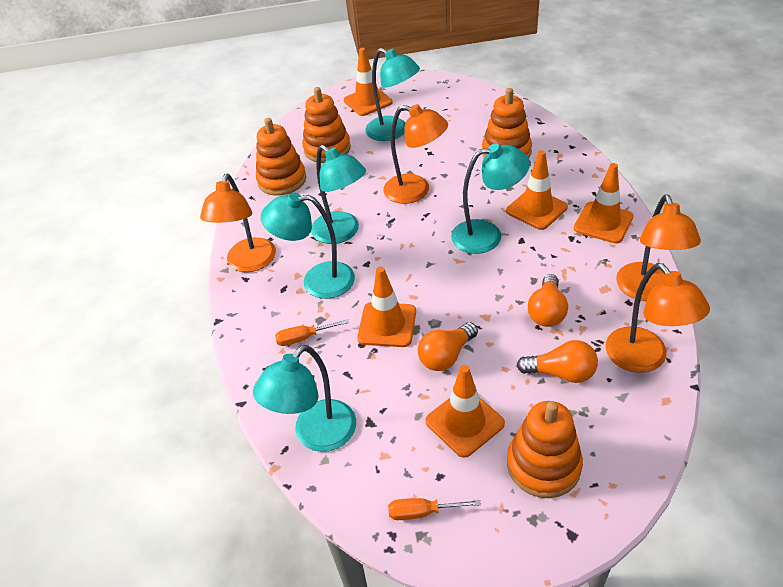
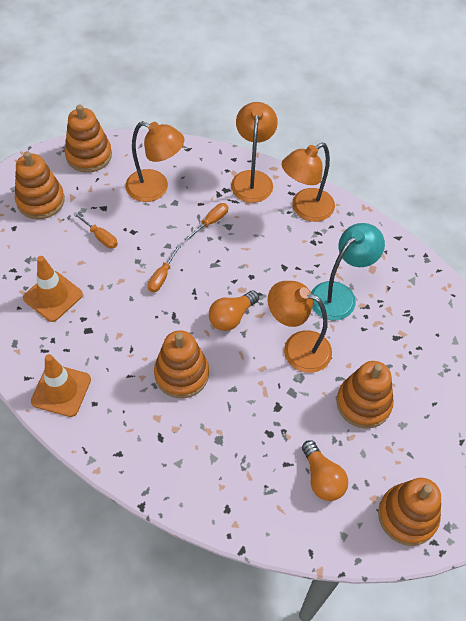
orange light bulb: [418,322,478,371] [517,340,598,383] [528,274,568,327] = 3 -> [209,290,259,331] [302,440,348,501] = 2
orange screwdriver: [275,319,349,346] [388,498,481,520] = 2 -> [73,212,118,249] [148,244,181,292] [185,203,228,241] = 3
orange stacking toy: [256,118,306,196] [302,87,351,163] [482,88,532,157] [507,401,583,498] = 4 -> [15,151,65,219] [65,104,112,173] [154,330,209,398] [336,361,394,429] [378,478,441,546] = 5
orange traffic cone: [344,48,393,116] [357,267,416,347] [425,365,505,458] [506,150,568,230] [574,163,634,243] = 5 -> [23,256,83,322] [31,354,91,417] = 2
turquoise lamp: [253,345,356,452] [261,192,355,299] [311,145,366,244] [365,48,420,141] [451,143,530,254] = 5 -> [311,223,385,320] = 1

